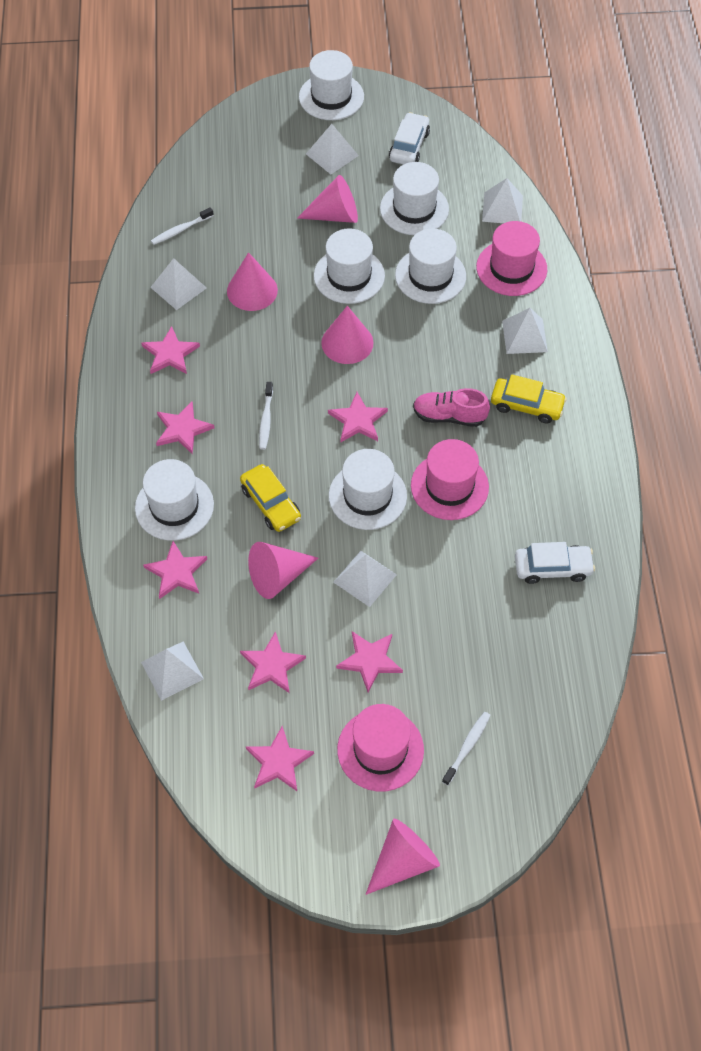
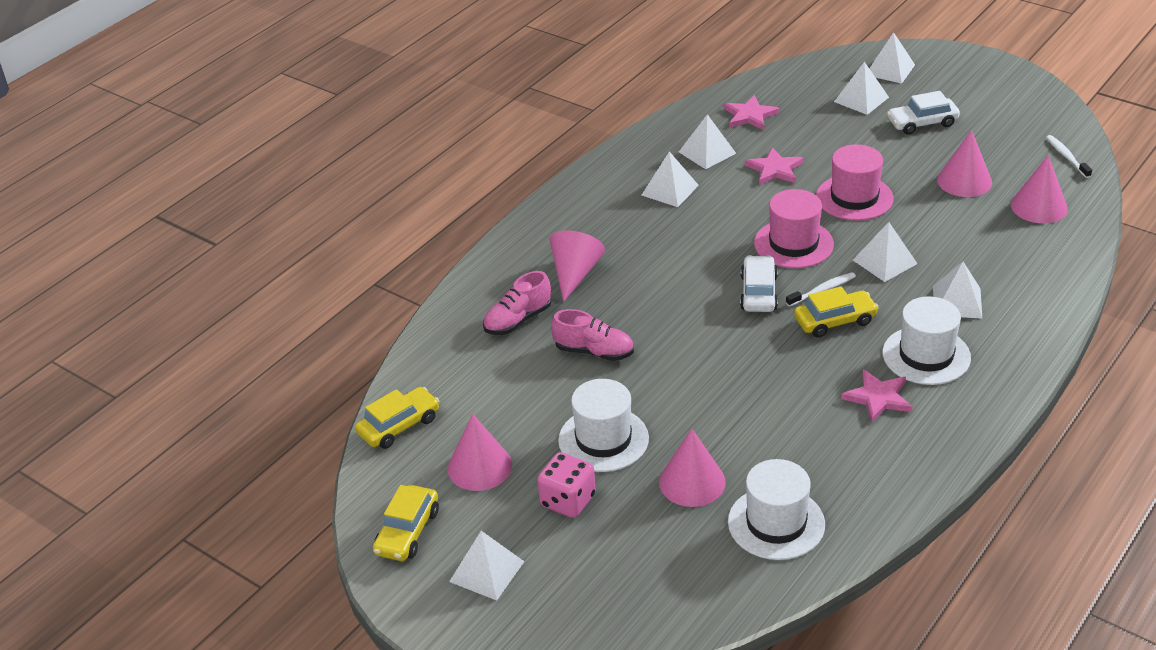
pink dice: none = 0 -> [537,452,596,518] = 1
pink hat: [337,704,424,792] [411,439,489,520] [476,221,547,296] = 3 -> [754,189,834,268] [816,144,894,221] = 2
pink shoe: [413,388,490,427] = 1 -> [483,271,551,335] [551,309,634,361] = 2
pink star: [141,326,200,374] [143,541,207,599] [156,401,214,454] [240,631,306,693] [246,726,314,791] [328,392,388,442] [336,631,403,692] = 7 -> [724,95,780,130] [745,147,804,185] [841,369,913,423] = 3
white hat: [135,459,214,541] [299,50,364,120] [314,228,385,304] [329,449,407,530] [380,162,449,235] [395,228,466,304] = 6 -> [558,379,649,472] [728,459,825,560] [882,296,971,385] = 3
white pyramid: [141,641,204,701] [150,258,207,310] [306,124,359,174] [333,551,397,607] [482,178,523,223] [502,308,548,354] = 6 -> [449,531,525,601] [642,151,699,207] [679,114,736,169] [834,62,889,115] [853,222,918,282] [869,32,915,84] [933,262,982,318] = 7
white toothbrush: [151,207,214,245] [259,382,273,450] [442,712,491,785] = 3 -> [786,272,856,307] [1046,135,1092,178] = 2
yellow car: [240,464,301,532] [491,374,567,424] = 2 -> [355,387,439,449] [373,485,439,561] [794,287,879,338] = 3

